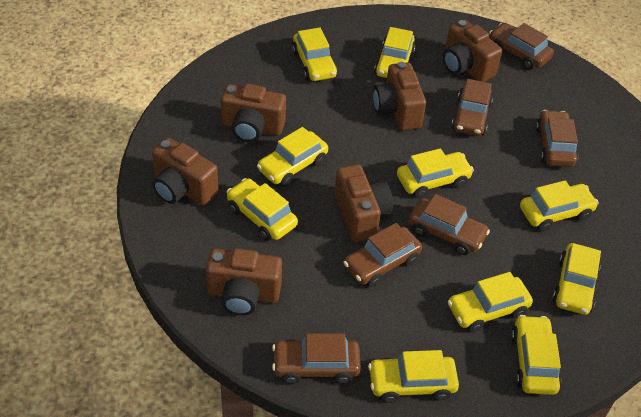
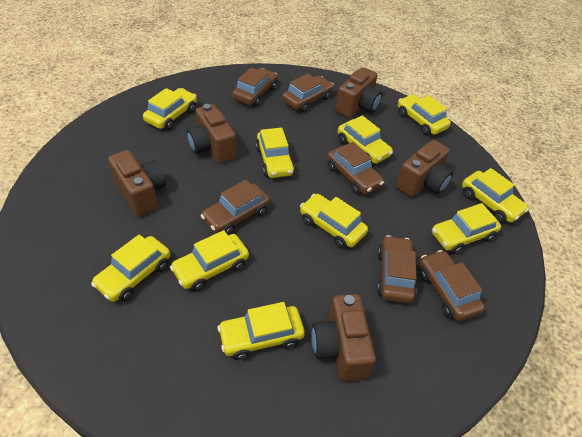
brown camera: [152,138,219,206] [206,248,282,315] [221,84,286,142] [335,164,393,242] [373,62,426,130] [443,20,502,82] = 6 -> [108,150,166,217] [187,104,236,164] [311,294,376,382] [335,67,382,118] [396,140,453,197] = 5

